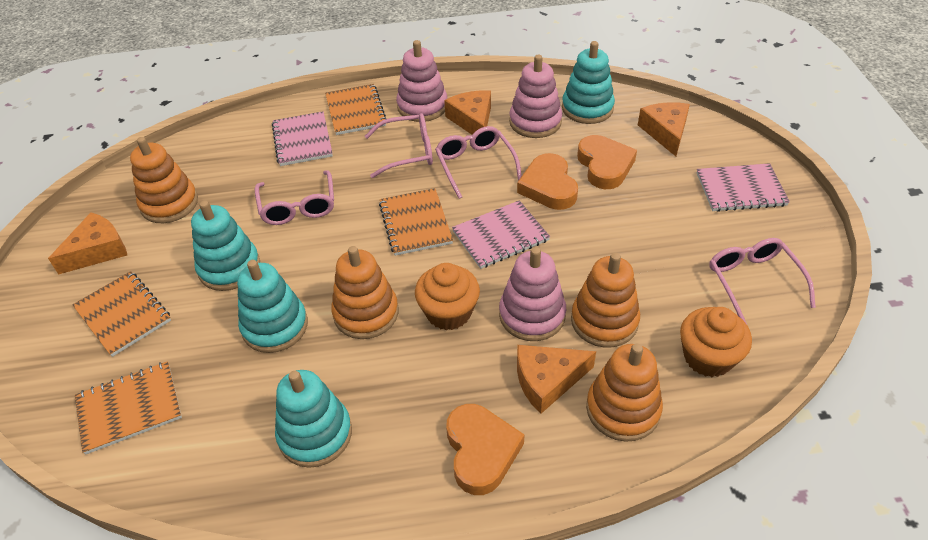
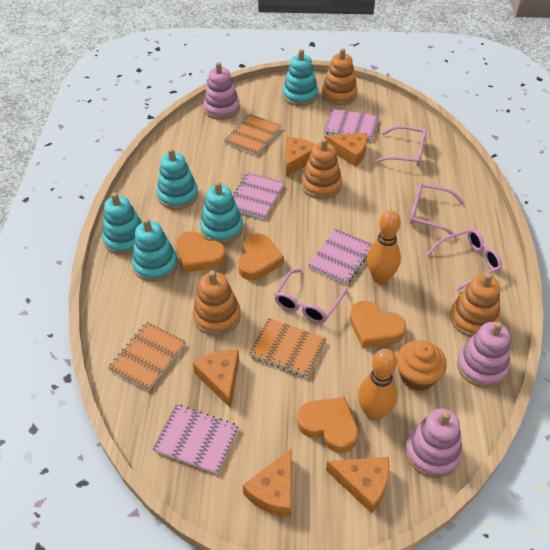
orange bowling pin: none = 0 -> [358,349,398,420] [367,210,401,284] = 2
orange cheese: [48,212,127,274] [444,90,491,135] [517,345,596,414] [638,102,690,156] = 4 -> [193,350,239,409] [242,448,292,517] [286,137,316,177] [325,133,367,167] [326,457,390,513] = 5
orange cupcake: [415,263,480,330] [680,307,752,377] = 2 -> [396,340,447,391] = 1
orange heart: [446,404,524,495] [517,153,578,210] [577,135,637,189] = 3 -> [176,231,226,273] [238,233,284,280] [297,397,358,453] [350,301,406,348] = 4
orange notebook: [72,271,171,357] [75,361,182,454] [325,84,386,135] [379,188,453,256] = 4 -> [108,322,186,391] [225,114,281,155] [249,318,327,378] = 3
pink notebook: [272,111,333,166] [452,200,550,269] [697,163,790,212] = 3 -> [153,405,239,474] [232,173,284,219] [308,229,373,285] [324,109,379,141] = 4
turquoise stacking toy: [191,201,260,291] [237,260,308,353] [275,370,352,468] [562,41,615,124] = 4 -> [102,192,142,255] [132,218,178,282] [157,148,198,210] [200,182,243,244] [283,49,318,106] = 5

